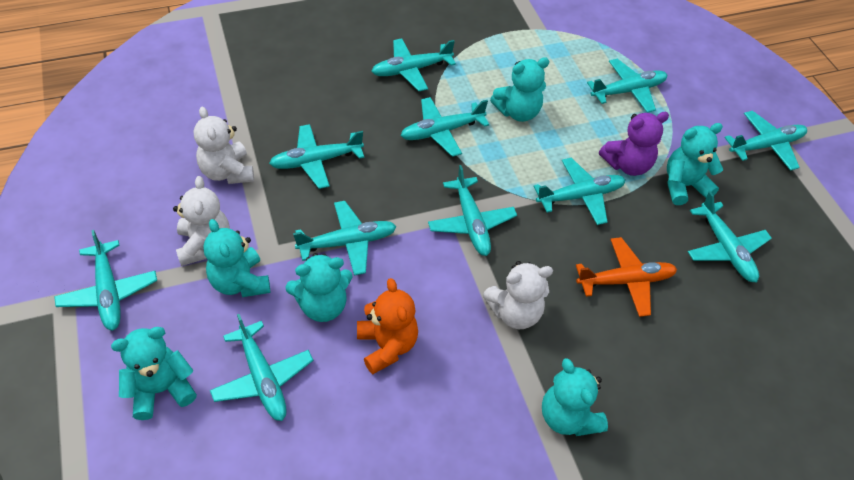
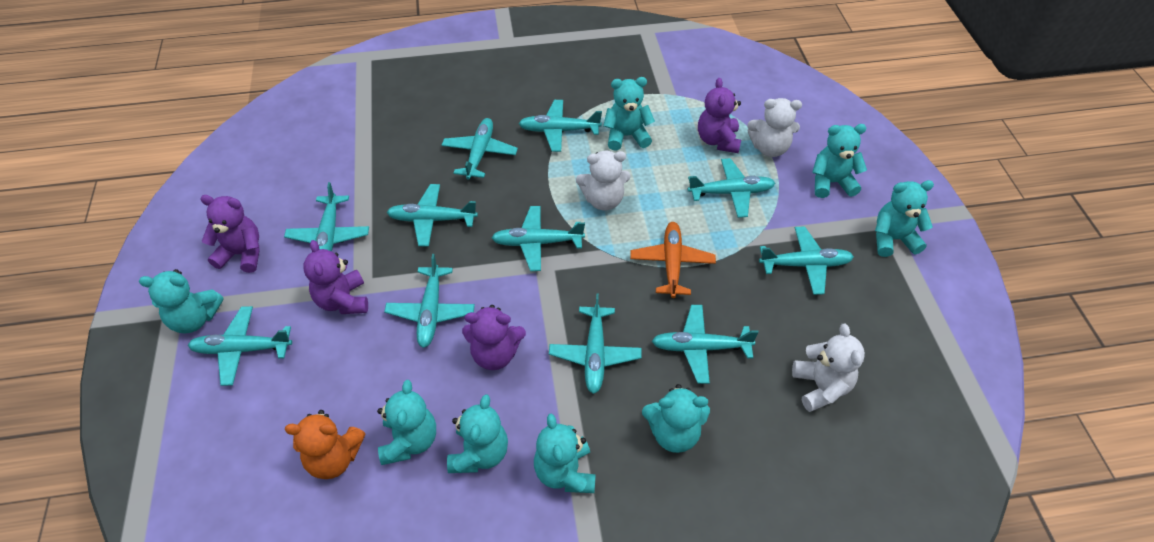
purple teddy bear: [599,112,669,176] = 1 -> [200,195,260,273] [303,240,368,314] [462,305,526,370] [698,78,741,153] = 4
turquoise teddy bear: [111,327,197,420] [203,219,270,297] [286,253,353,322] [490,57,549,122] [542,358,608,436] [667,123,723,205] = 6 -> [139,269,224,334] [377,380,436,465] [447,394,508,473] [534,413,596,493] [603,77,655,151] [642,384,710,453] [812,124,867,198] [875,180,934,257] = 8

